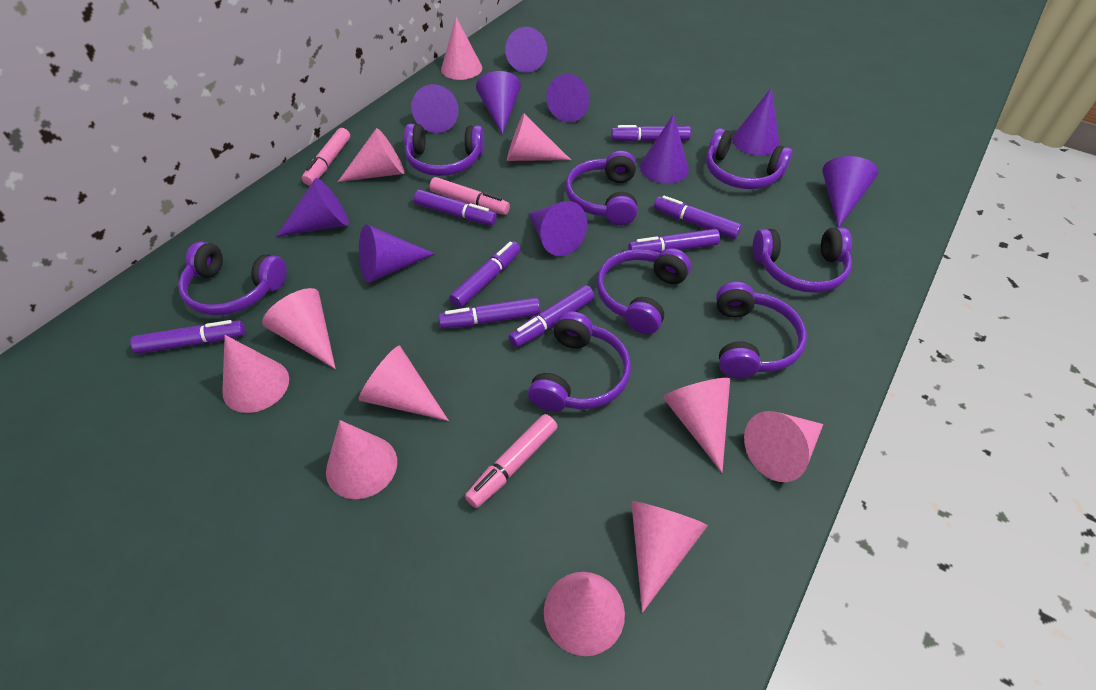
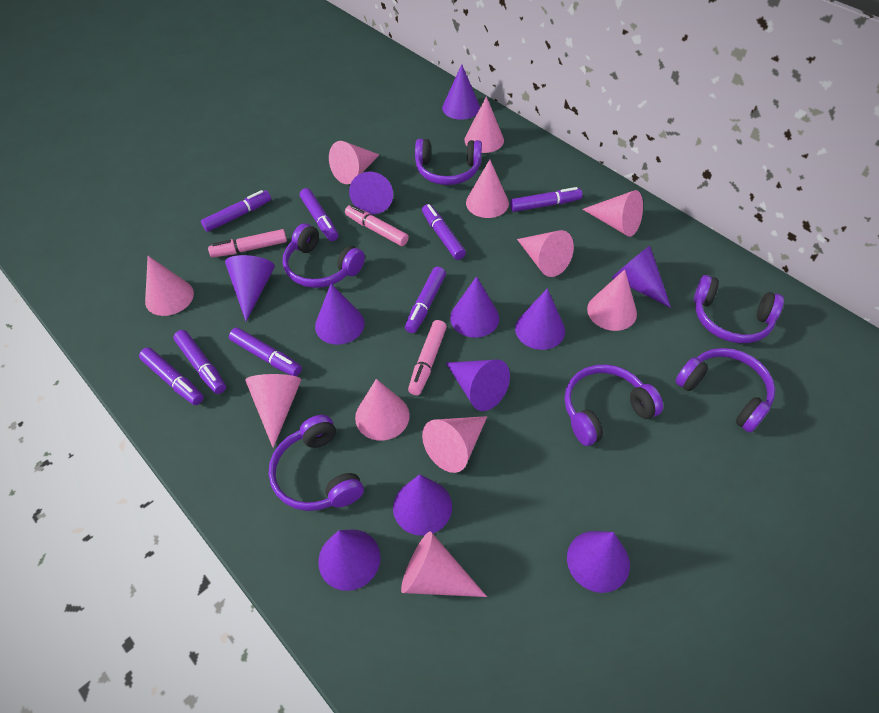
purple cone: [276,178,349,237] [359,224,435,283] [411,84,459,133] [476,71,521,135] [505,27,547,73] [529,201,587,256] [546,74,590,122] [640,114,689,184] [732,88,780,156] [822,156,878,227] = 10 -> [225,255,275,321] [315,284,365,345] [318,529,381,591] [349,172,393,214] [393,474,452,536] [442,64,480,120] [446,360,510,411] [450,276,499,338] [515,288,565,350] [567,531,630,593] [612,246,671,308] = 11
purple headphones: [178,241,287,316] [404,124,484,176] [528,311,631,412] [565,151,638,225] [597,248,691,334] [706,128,793,189] [716,282,807,379] [753,227,852,293] = 8 -> [269,415,364,511] [283,223,365,288] [415,139,482,185] [565,364,663,446] [676,348,775,433] [694,275,784,343] = 6

